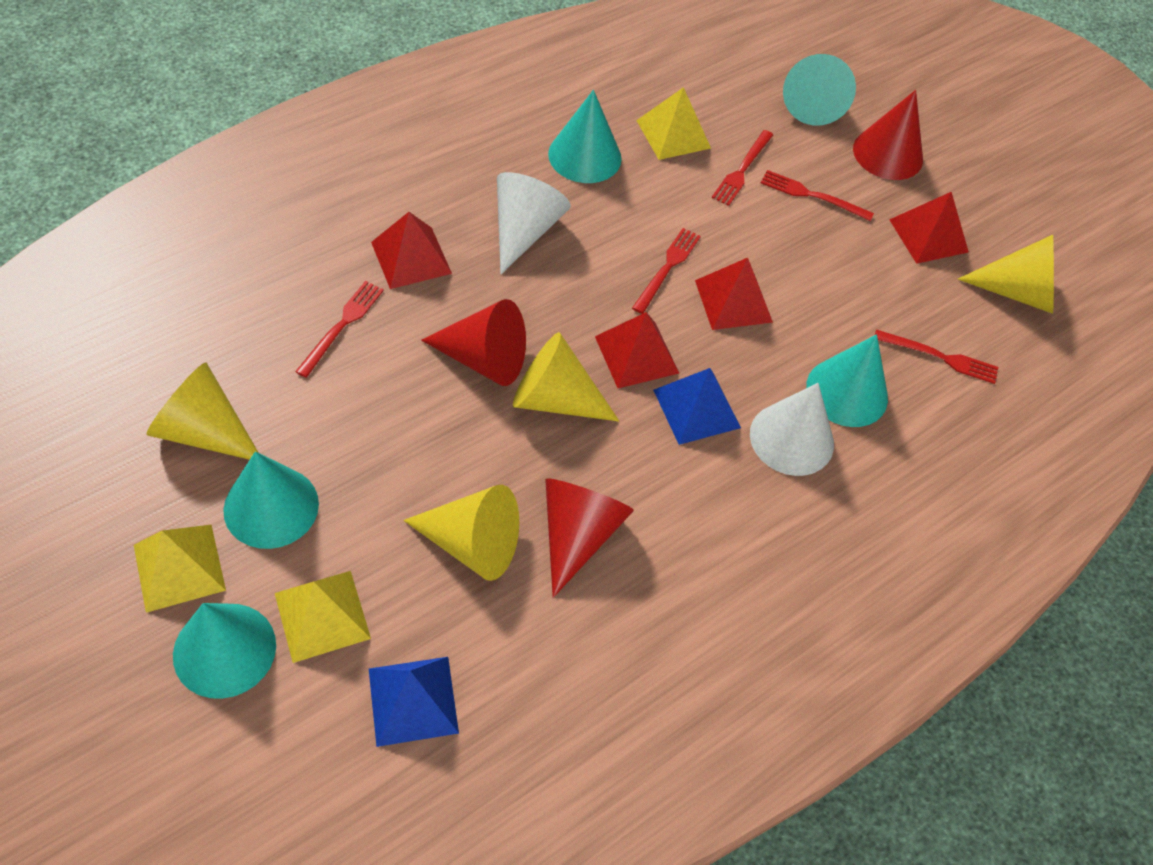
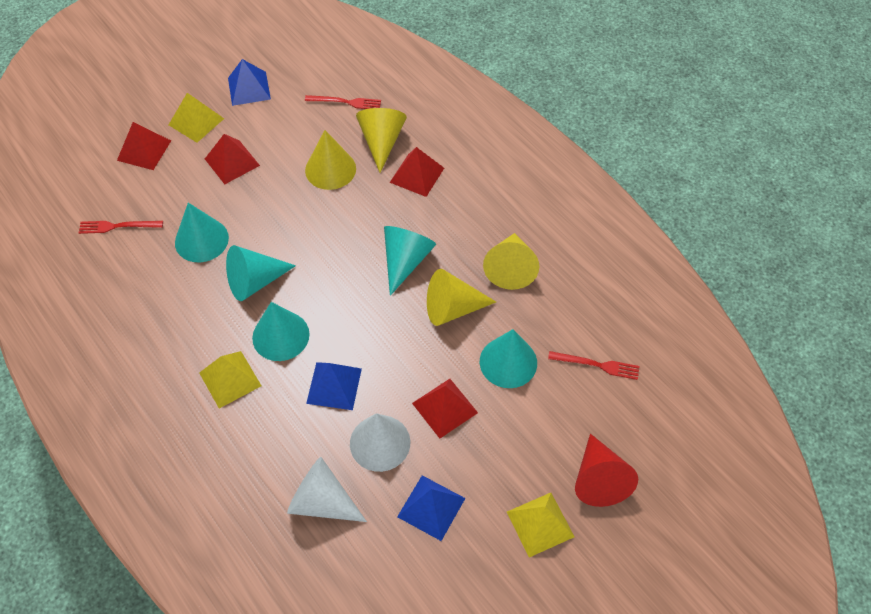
blue pyramid: [369,657,459,747] [653,368,741,445] = 2 -> [228,59,271,106] [306,362,362,410] [397,475,465,541] = 3
red cone: [421,299,526,386] [545,478,634,598] [853,90,923,180] = 3 -> [575,434,638,507] = 1
red fork: [295,281,384,378] [632,228,701,314] [712,130,773,206] [761,170,874,221] [875,329,998,384] = 5 -> [79,221,163,234] [305,95,381,109] [548,351,639,380] = 3

